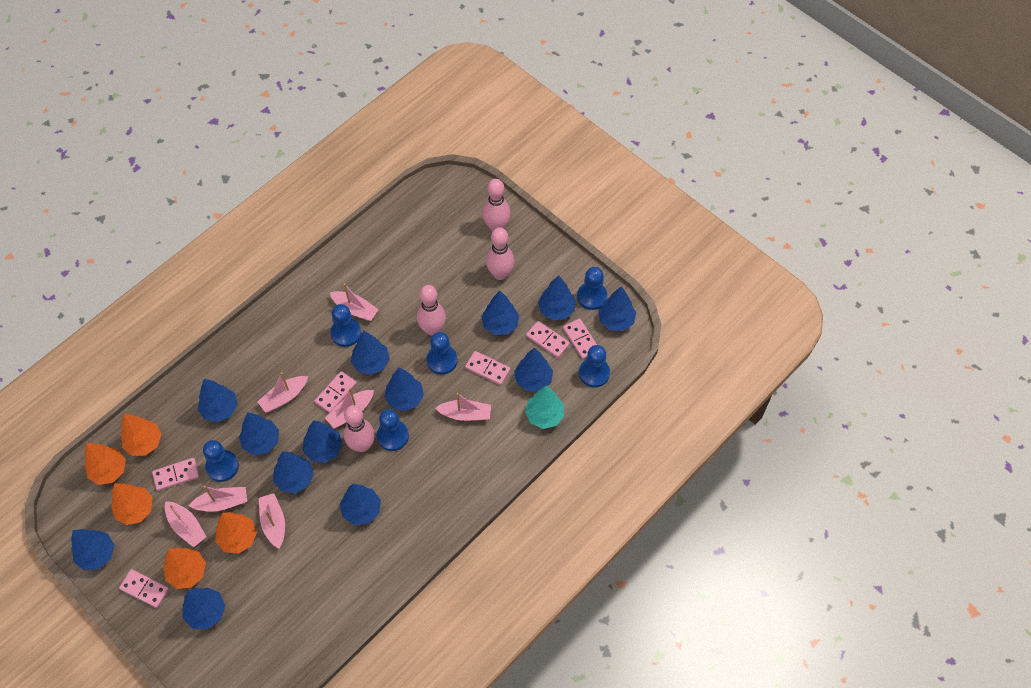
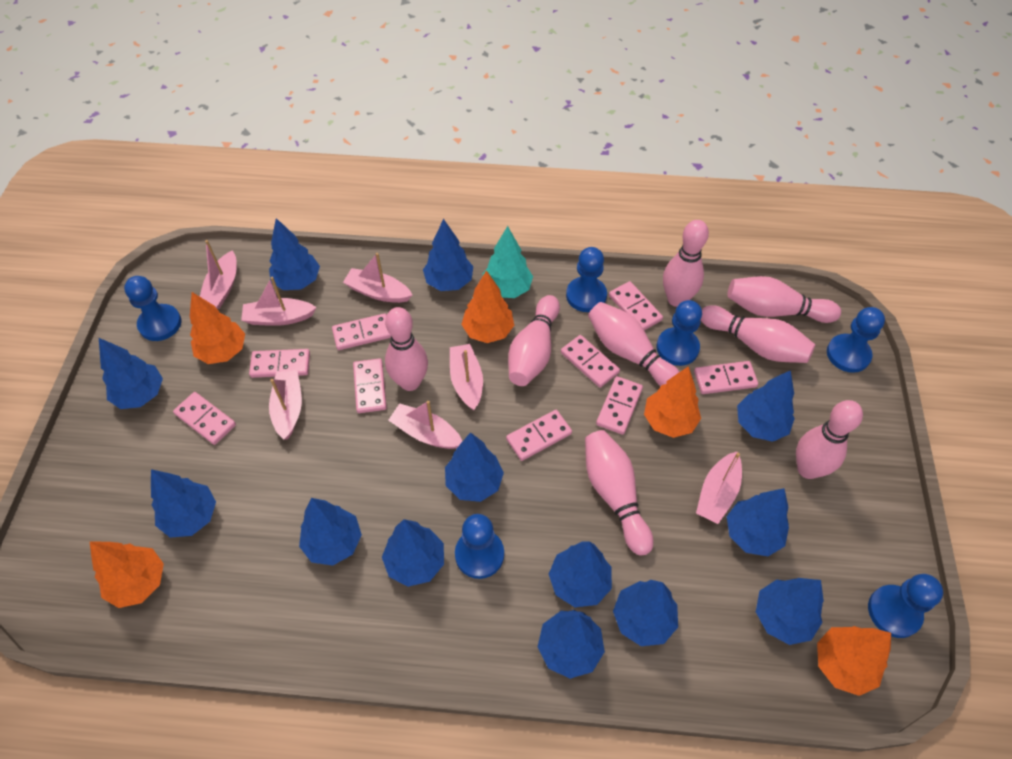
pink bowling pin: [344,405,375,452] [417,285,446,336] [482,179,511,231] [486,227,515,280] = 4 -> [385,307,428,391] [508,295,560,386] [585,430,653,555] [588,302,680,387] [663,220,709,307] [700,305,815,363] [727,276,841,323] [796,400,863,479] = 8
pink domino: [119,569,169,608] [152,458,199,491] [315,371,357,413] [465,351,510,385] [526,321,570,358] [563,318,597,359] = 6 -> [173,392,236,445] [249,349,310,378] [332,313,391,350] [353,358,387,413] [506,410,572,461] [561,335,620,388] [596,376,643,435] [609,281,663,330] [694,361,758,394] = 9

